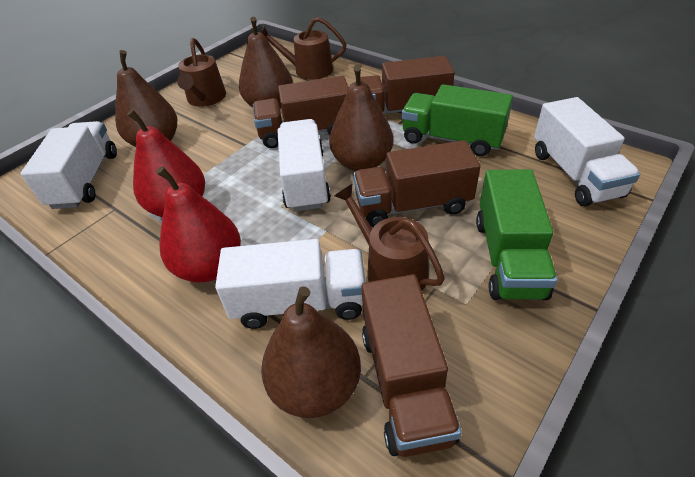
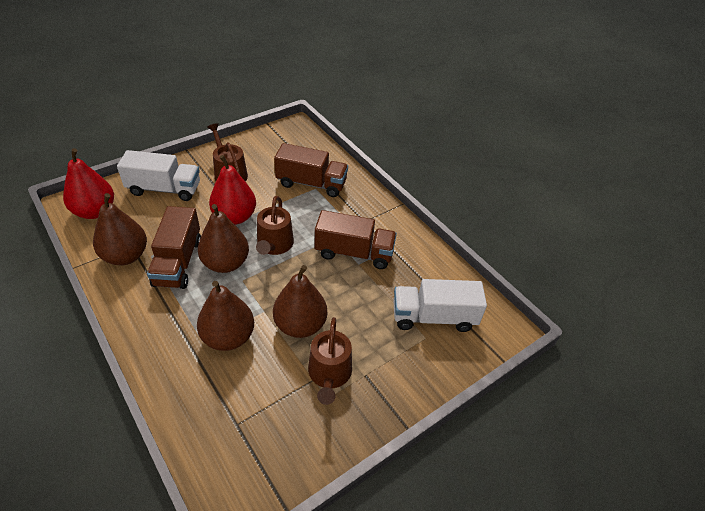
brown truck: [253,76,349,148] [353,140,480,227] [360,56,455,114] [361,274,462,457] = 4 -> [147,206,201,289] [274,143,348,197] [315,210,397,269] = 3
green truck: [402,84,513,156] [476,169,558,300] = 2 -> none = 0
white truck: [20,121,117,209] [215,239,365,329] [277,119,331,211] [534,97,640,207] = 4 -> [117,150,200,201] [393,279,487,332] = 2

